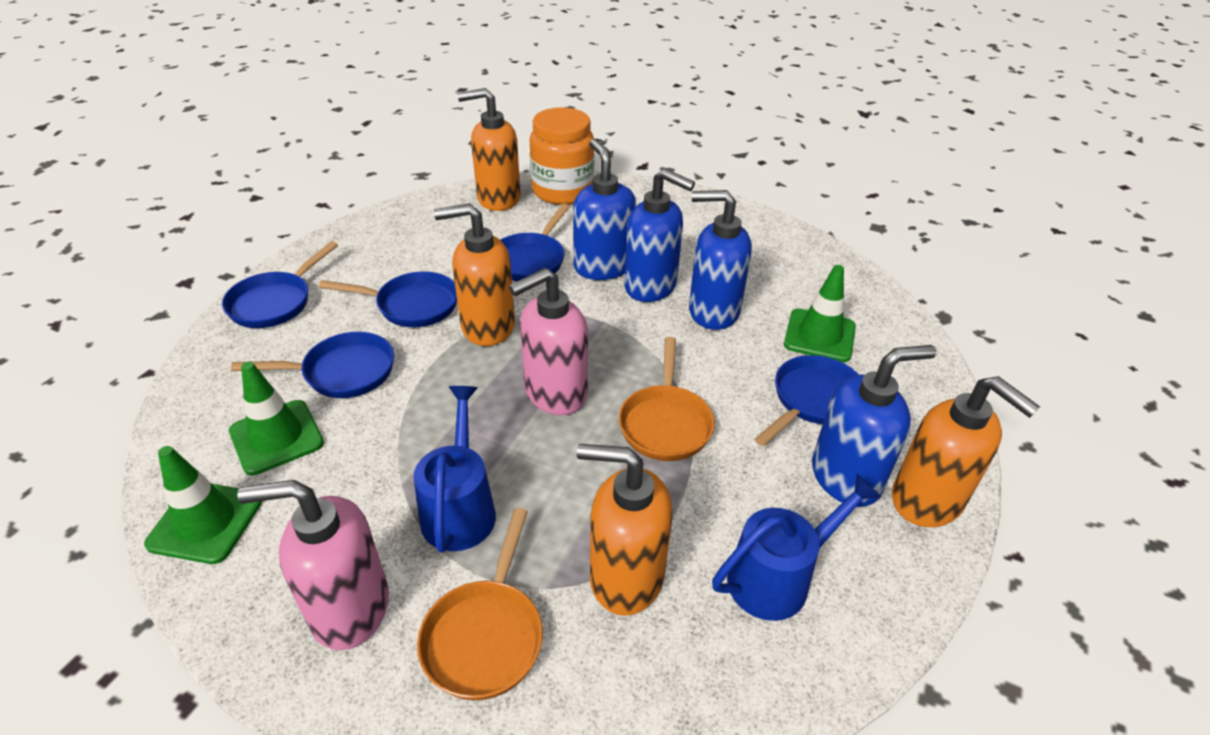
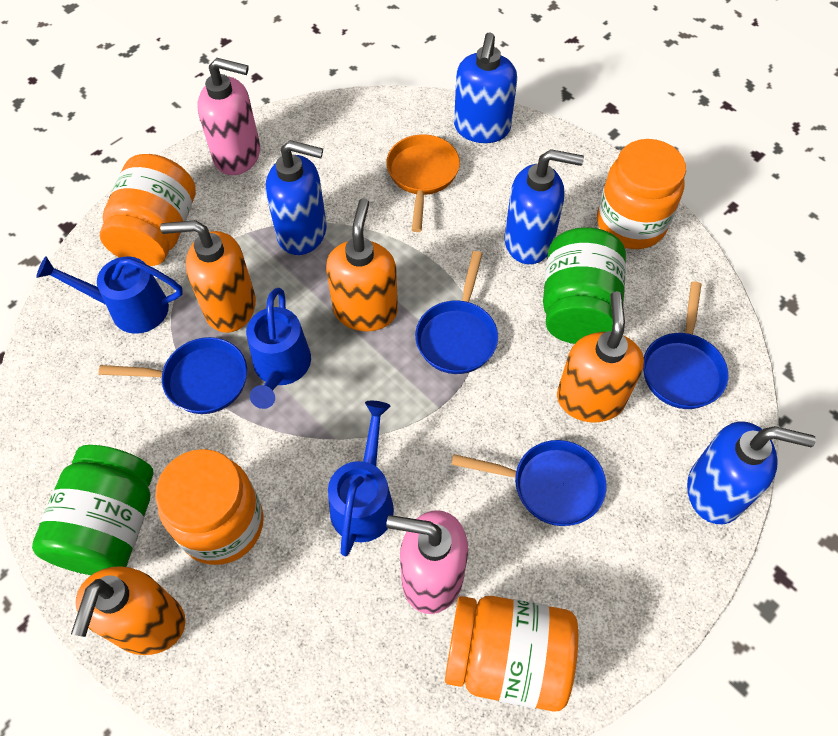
blue pan: [222,241,338,328] [231,332,394,398] [319,271,457,327] [500,204,569,281] [755,355,859,446] = 5 -> [99,337,247,414] [415,251,498,374] [451,440,606,526] [643,282,728,409] = 4
blue watering can: [413,386,496,553] [712,474,881,621] = 2 -> [36,256,183,334] [246,288,311,409] [328,401,394,556] = 3
green jar: none = 0 -> [32,445,154,575] [543,227,626,344] = 2
green traffic cone: [144,446,262,564] [229,362,324,475] [784,265,856,362] = 3 -> none = 0
orange jar: [530,107,595,205] = 1 -> [100,154,196,266] [155,449,264,565] [445,596,578,712] [597,139,686,249] = 4
orange pan: [417,508,543,700] [619,337,715,461] = 2 -> [386,134,460,232] = 1

